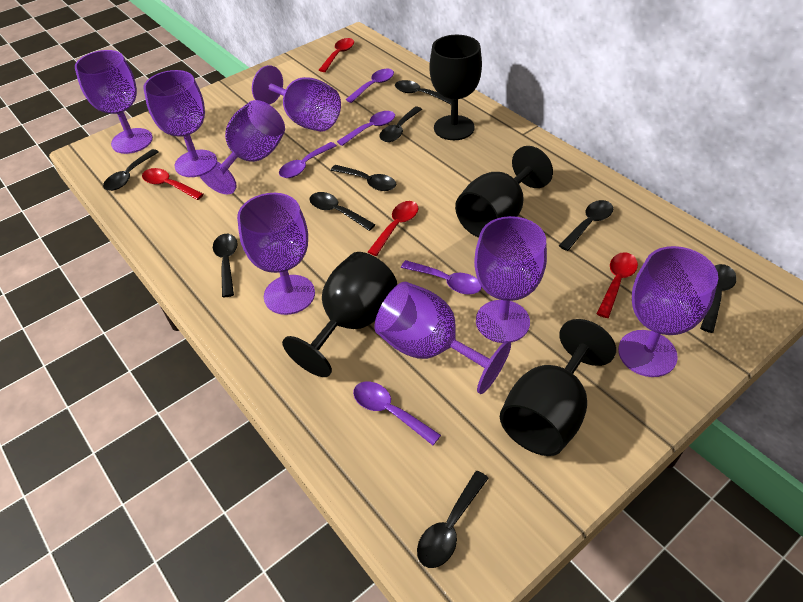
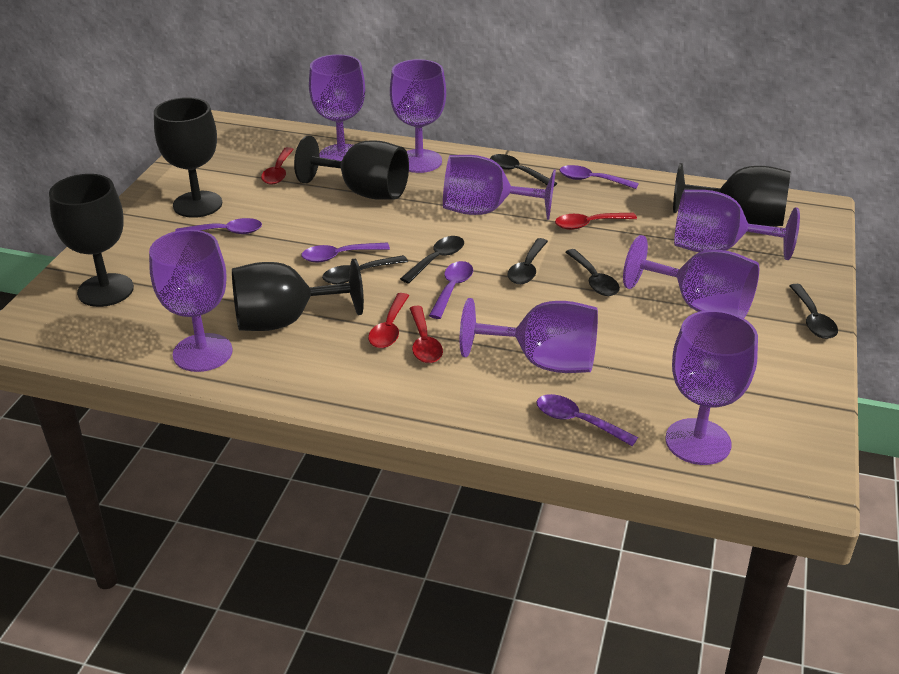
black goblet: [282,252,397,377] [429,35,482,140] [455,146,553,238] [500,319,616,456] = 4 -> [49,174,134,307] [154,97,222,218] [232,259,364,331] [294,136,409,200] [673,163,791,226] = 5
black spoon: [103,149,159,191] [213,234,238,297] [309,192,375,231] [331,165,396,191] [379,106,422,142] [395,80,452,104] [417,471,489,568] [559,200,613,251] [700,264,737,333] = 9 -> [322,255,408,284] [400,236,464,284] [490,154,557,187] [507,238,548,284] [565,249,620,296] [789,284,838,339] = 6

